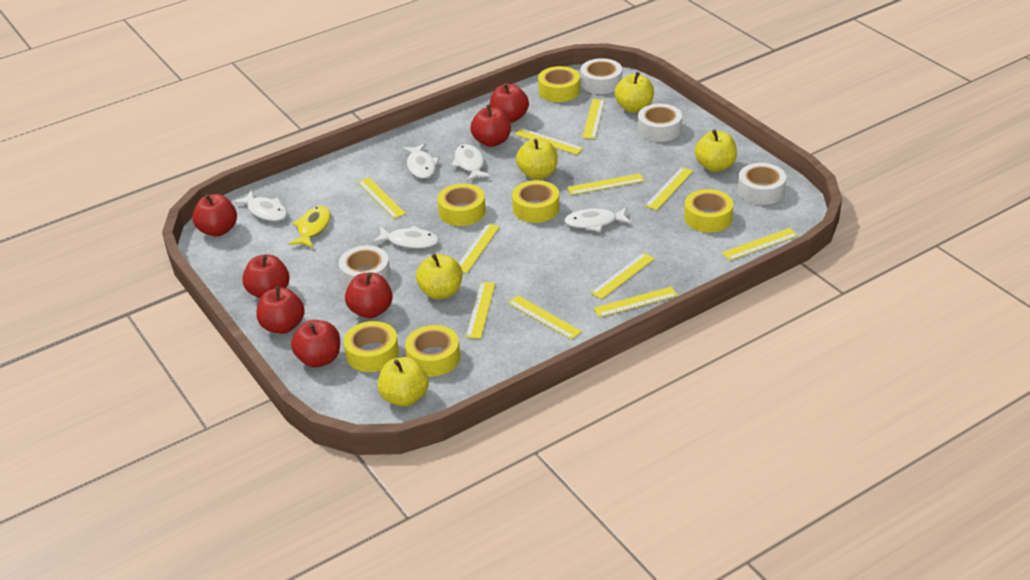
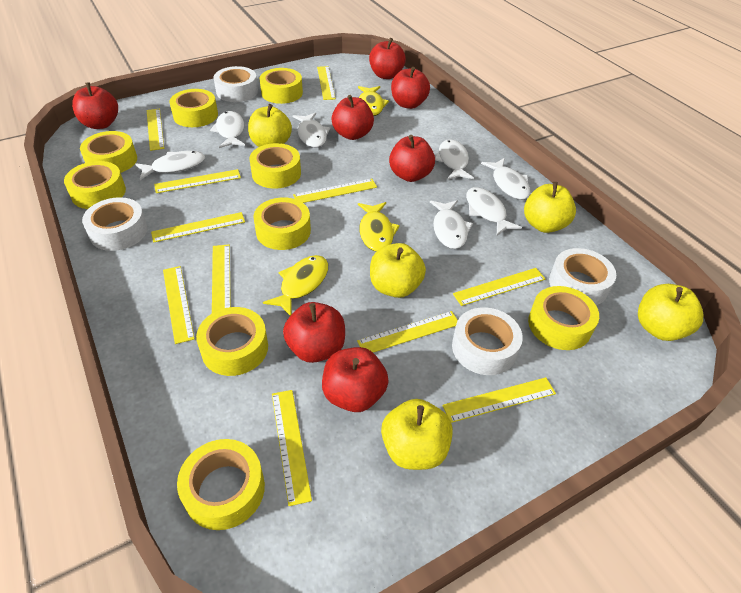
white fish: [233,190,287,222] [372,225,439,249] [402,143,440,179] [451,144,491,182] [565,207,632,232] = 5 -> [135,151,205,180] [210,111,245,148] [293,112,330,148] [430,200,473,249] [435,139,474,180] [466,187,522,236] [481,158,531,200] = 7
yellow fish: [288,206,331,248] = 1 -> [263,255,328,316] [358,86,389,116] [358,202,400,251] = 3
yellow tape: [344,321,399,372] [405,325,460,377] [438,184,486,226] [512,180,560,223] [538,66,580,102] [684,189,733,233] = 6 -> [64,161,126,209] [80,131,137,173] [169,89,218,127] [177,439,265,530] [196,307,268,376] [249,143,301,189] [253,197,311,250] [260,68,303,104] [528,286,599,350] = 9

